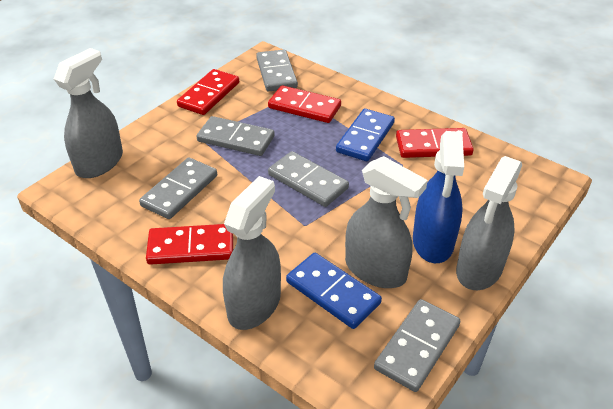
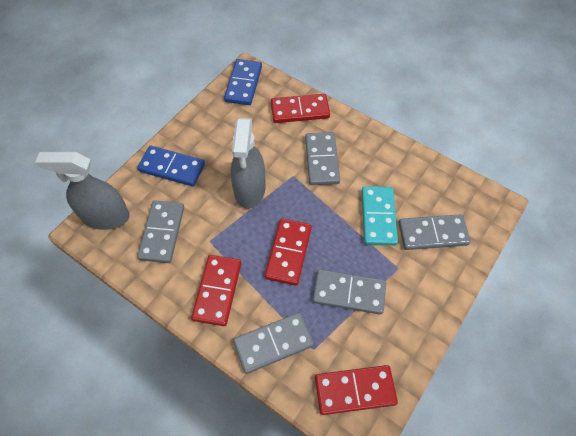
blue spray bottle: [413,131,464,263] = 1 -> none = 0
grey spray bottle: [54,48,123,178] [223,176,281,330] [345,156,428,288] [456,156,523,290] = 4 -> [35,152,130,230] [231,118,266,209] = 2
turquoise domino: none = 0 -> [362,186,398,246] = 1

